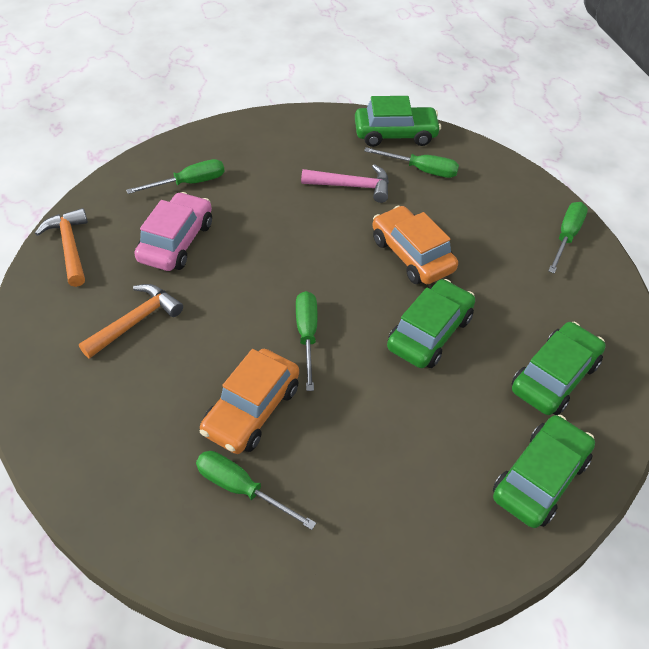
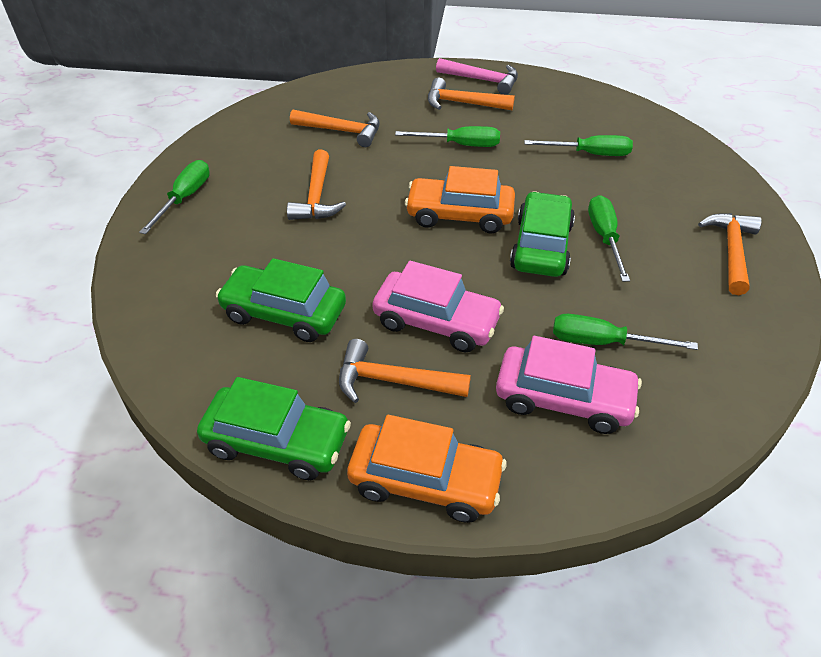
green car: [355,96,441,147] [387,279,475,368] [493,415,595,528] [511,322,606,415] = 4 -> [197,377,351,480] [216,258,346,342] [510,191,575,277] = 3
orange hammer: [35,208,88,287] [79,284,183,359] = 2 -> [287,150,346,220] [290,110,380,147] [339,339,471,403] [428,78,515,110] [698,213,762,295] = 5
pink car: [134,192,212,271] = 1 -> [372,261,504,352] [496,336,642,434] = 2

